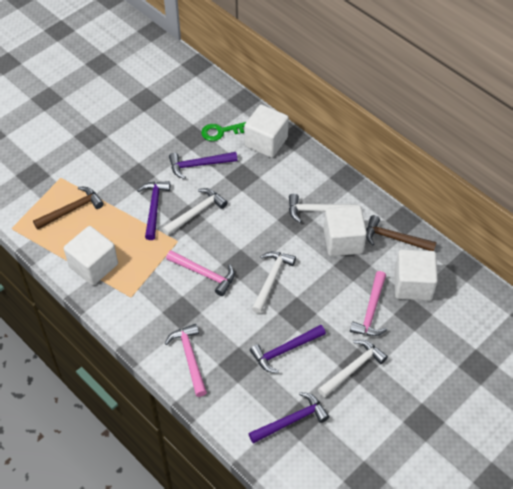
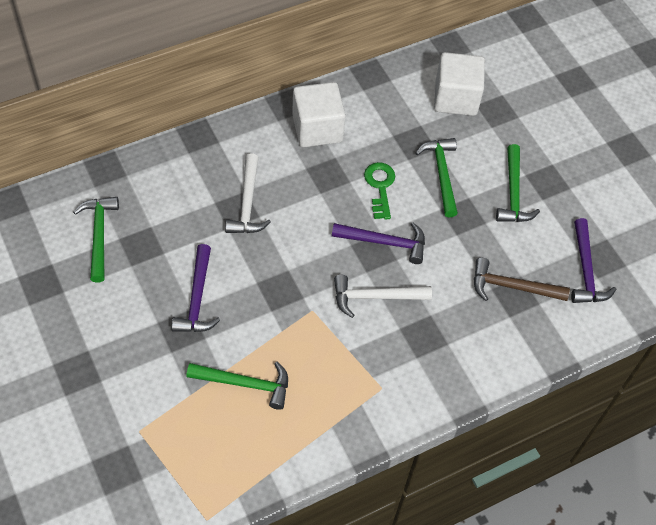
brown hammer: [33,187,104,230] [366,215,437,251] = 2 -> [474,258,570,301] = 1
green hammer: none = 0 -> [73,197,119,283] [187,362,288,410] [416,138,458,217] [496,144,540,222] = 4
pink hammer: [165,324,207,397] [166,250,235,296] [350,271,387,336] = 3 -> none = 0
purple hammer: [137,181,170,240] [169,152,237,179] [248,392,329,444] [250,325,326,373] = 4 -> [172,244,220,332] [332,222,425,264] [571,218,616,303] = 3
white cube: [64,226,118,285] [244,105,289,158] [324,205,367,256] [394,249,438,301] = 4 -> [292,82,346,147] [434,52,485,116] = 2
white hammer: [162,188,227,236] [252,251,296,314] [289,193,358,223] [318,340,388,398] = 4 -> [225,153,271,233] [334,275,432,318] = 2

